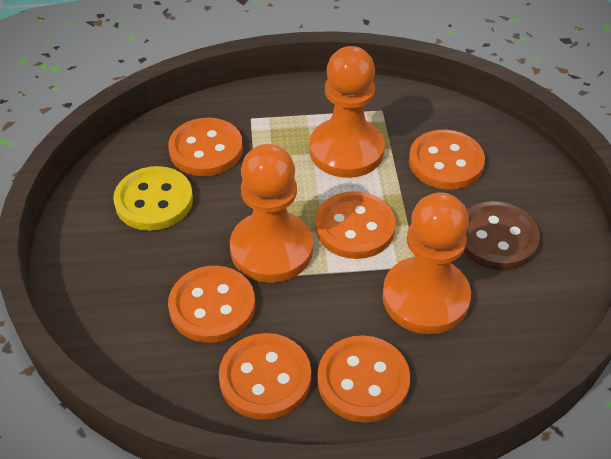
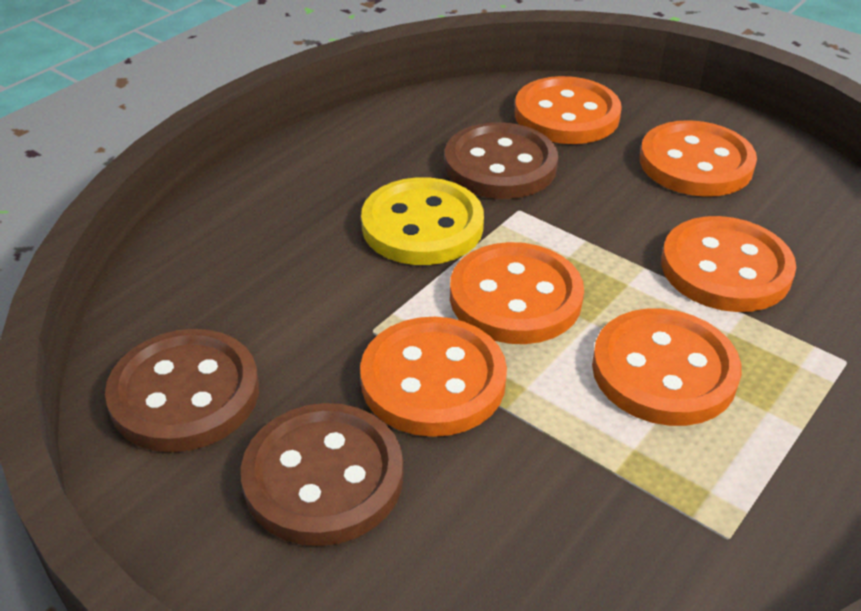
brown button: [463,201,540,270] = 1 -> [105,329,259,452] [241,403,404,546] [445,122,558,199] = 3
orange pawn: [230,144,313,283] [310,46,385,178] [382,192,471,334] = 3 -> none = 0

